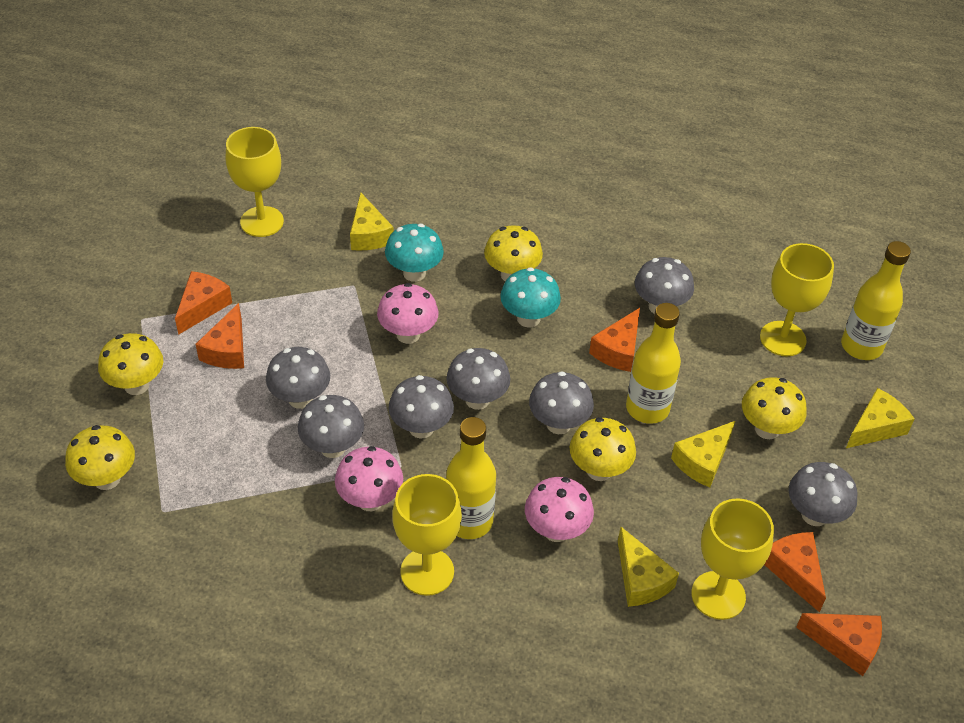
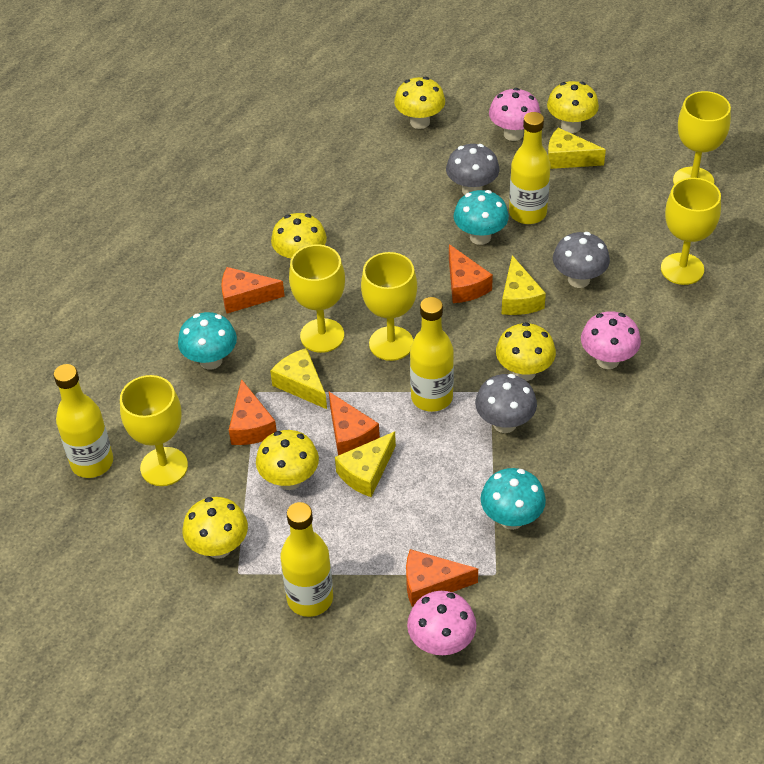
grey mushroom: [266,347,330,409] [298,395,364,458] [389,375,454,439] [447,348,510,410] [529,371,594,434] [635,257,694,314] [789,462,857,526] = 7 -> [446,144,499,195] [475,374,537,433] [553,232,610,288] = 3
turquoise mushroom: [385,224,444,282] [500,267,561,328] = 2 -> [178,312,237,370] [453,190,509,245] [481,468,546,530] = 3
yellow bottle: [446,417,496,539] [626,303,681,424] [841,241,911,360] = 3 -> [54,364,113,478] [280,502,333,617] [410,297,454,412] [509,112,551,224] = 4
yellow goblet: [226,127,284,237] [392,474,462,596] [691,498,774,620] [760,243,834,356] = 4 -> [120,375,188,486] [289,244,345,353] [361,252,417,361] [661,178,721,285] [673,91,731,185] = 5
yellow mushroom: [65,425,135,490] [98,333,163,395] [484,225,543,281] [570,417,636,481] [742,377,806,439] = 5 -> [183,497,248,559] [256,430,319,490] [271,213,327,261] [394,77,445,129] [496,322,556,381] [547,81,599,133] = 6

